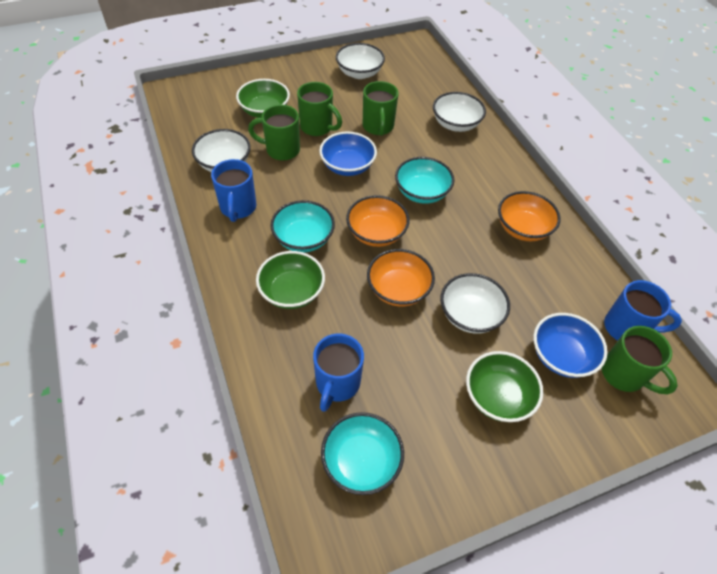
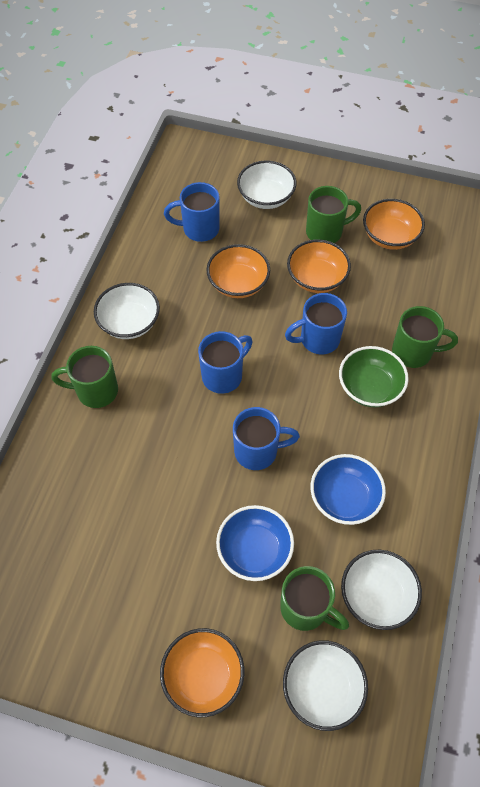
blue mug: [211,159,256,222] [313,334,364,412] [604,280,682,340] = 3 -> [164,182,220,242] [198,331,253,394] [233,407,300,470] [285,293,347,354] = 4
green bowl: [236,79,290,118] [256,251,325,309] [466,351,543,422] = 3 -> [339,346,409,407] = 1
orange bowl: [346,195,409,247] [367,249,435,306] [498,191,561,241] = 3 -> [160,628,244,717] [207,244,270,298] [287,239,351,293] [363,199,425,250] = 4
turquoise bowl: [270,200,335,253] [321,412,404,495] [395,157,454,204] = 3 -> none = 0

